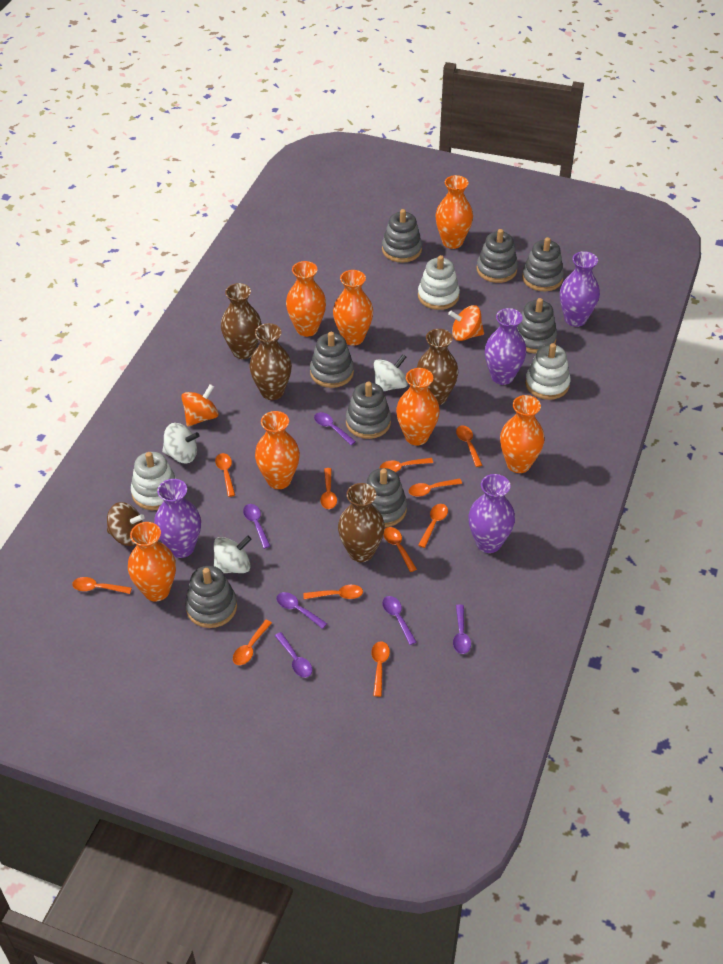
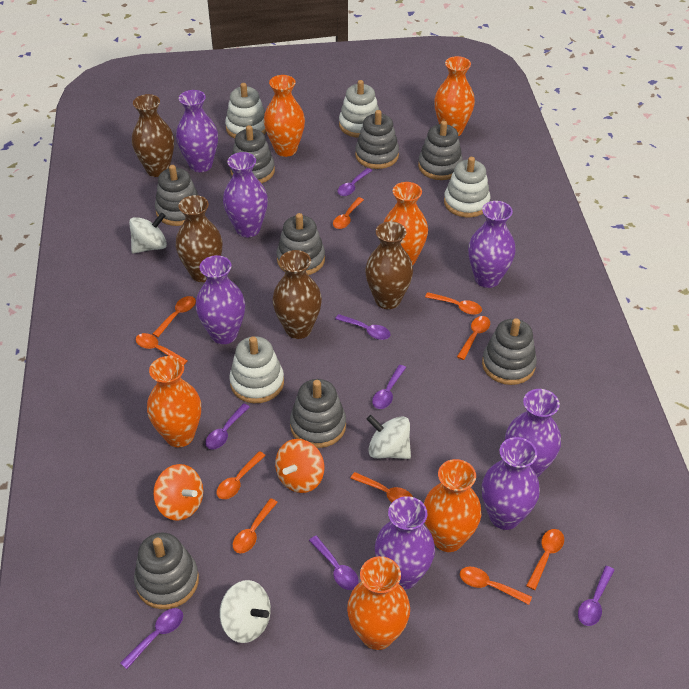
brown spinning top: [107,502,145,546] = 1 -> none = 0
orange spoon: [72,577,132,594] [215,453,235,497] [233,620,272,665] [303,585,363,599] [320,468,337,509] [371,641,390,697] [380,458,433,472] [383,527,417,572] [408,478,462,497] [418,504,448,548] [456,425,482,467] = 11 -> [136,333,188,365] [153,296,196,337] [216,451,266,499] [233,498,278,553] [333,197,364,229] [350,472,413,502] [425,292,482,315] [457,316,490,360] [460,567,532,605] [526,529,564,590] = 10
orange vase: [128,522,176,602] [255,411,300,489] [286,261,326,337] [333,270,373,346] [396,368,440,445] [435,175,473,249] [500,395,545,473] = 7 -> [147,356,201,447] [264,75,305,157] [347,556,410,650] [384,182,428,266] [424,459,481,552] [434,56,475,136] = 6
purple spoon: [243,504,270,549] [275,632,312,677] [276,592,327,629] [314,412,356,445] [382,596,416,645] [453,604,471,654] = 6 -> [120,608,183,669] [205,403,250,449] [309,536,359,590] [335,314,390,340] [337,168,372,196] [372,365,406,409] [578,566,614,626] = 7
purple vase: [154,479,201,558] [468,474,515,553] [485,308,526,385] [560,251,600,327] = 4 -> [176,90,218,172] [196,255,245,344] [223,152,268,237] [375,496,435,590] [468,201,516,288] [482,437,540,530] [505,389,561,478] = 7
white stacking toy: [131,452,177,510] [418,255,460,310] [525,343,570,400] = 3 -> [225,83,266,138] [229,336,284,403] [339,80,379,138] [444,157,490,217] = 4

